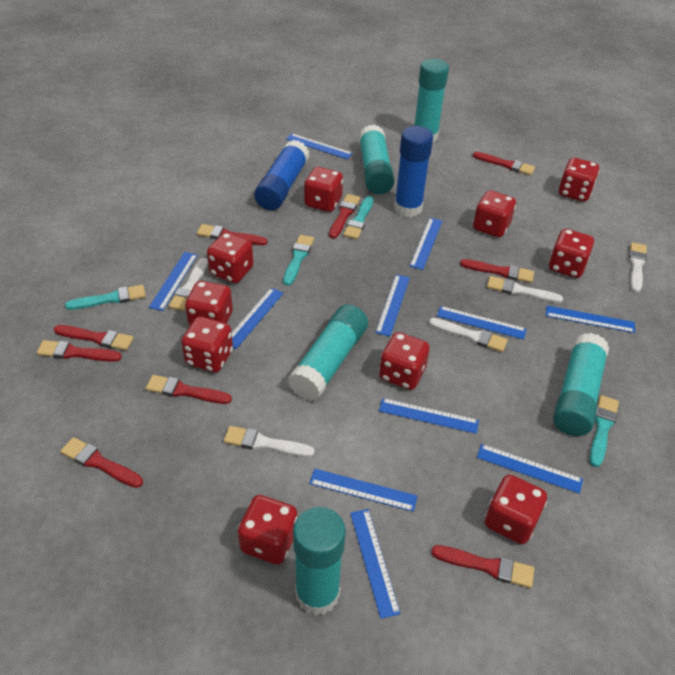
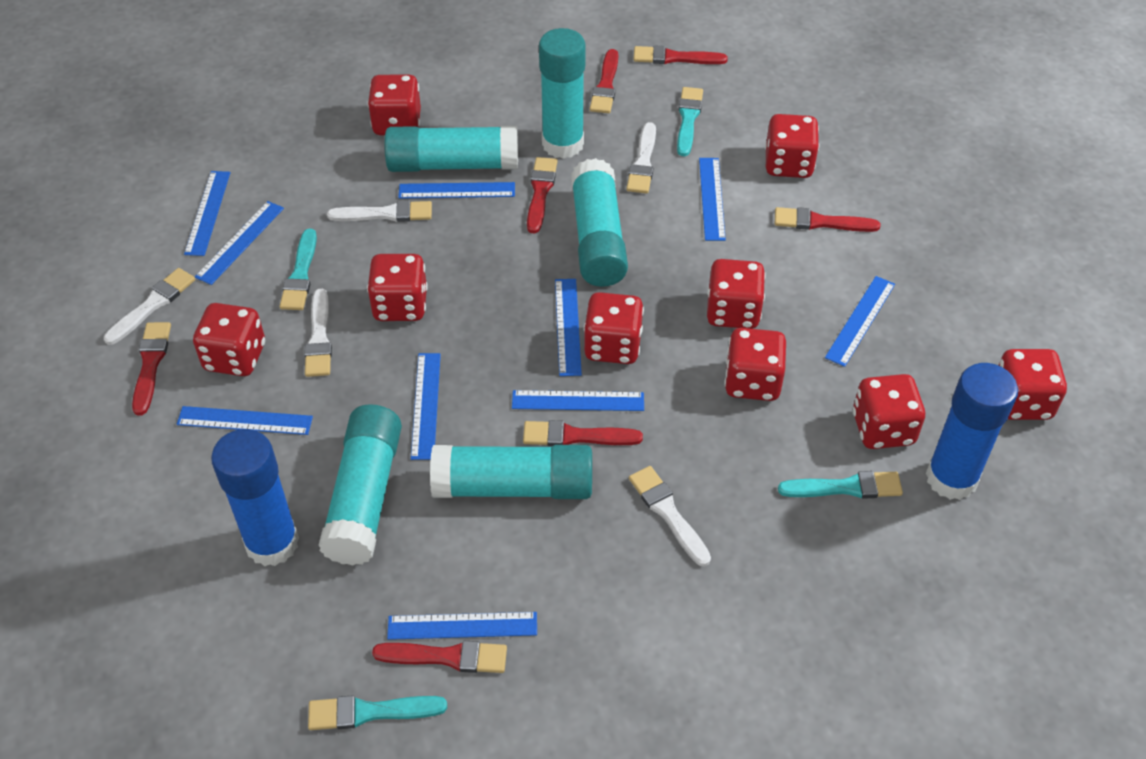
blue ruler: [149,252,198,311] [232,288,284,349] [286,133,353,159] [309,469,417,512] [350,509,400,619] [375,274,410,336] [379,398,479,434] [409,218,442,270] [437,306,526,340] [477,444,583,494] [546,305,635,333] = 11 -> [177,406,313,435] [184,171,231,256] [195,201,284,285] [387,612,537,640] [398,182,515,199] [411,353,441,460] [512,390,644,411] [555,279,582,376] [699,158,726,241] [825,276,895,367] = 10
red brush: [37,340,122,362] [54,325,134,350] [60,437,143,488] [146,375,232,404] [197,224,267,245] [329,194,360,239] [431,545,534,588] [460,259,534,283] [473,152,535,175] = 9 -> [132,322,171,415] [372,641,507,673] [523,420,643,446] [527,157,558,233] [590,49,618,113] [633,46,728,64] [775,207,880,232] = 7
red dice: [181,316,233,373] [185,281,233,326] [207,232,253,283] [238,495,298,565] [304,167,343,212] [379,332,430,390] [473,190,516,237] [485,474,547,544] [549,229,594,278] [559,158,600,202] = 10 -> [193,303,265,376] [367,254,428,321] [368,75,421,135] [584,292,644,364] [707,259,766,329] [724,328,786,401] [765,114,819,178] [852,374,925,449] [998,349,1067,420] = 9

